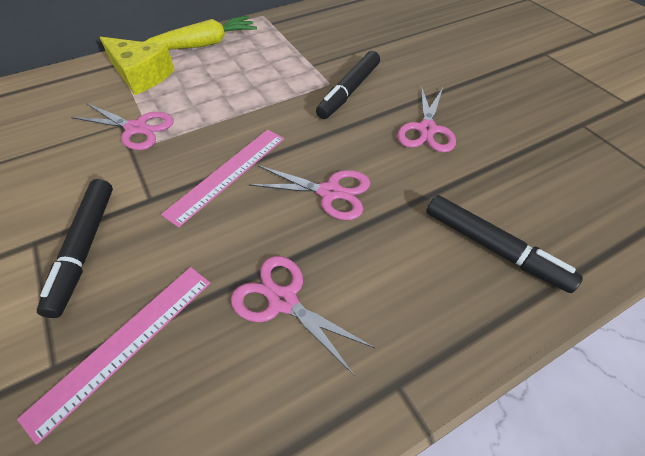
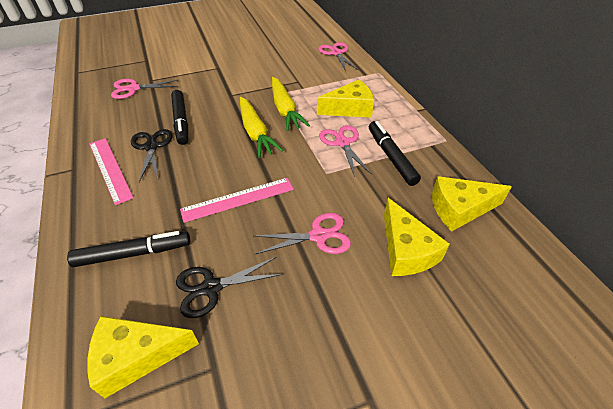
black scissors: none = 0 -> [131,129,173,182] [176,257,283,318] = 2
yellow carrot: [144,16,257,50] = 1 -> [240,97,283,158] [272,77,310,131] = 2
yellow cheese: [99,37,175,95] = 1 -> [87,316,199,398] [317,80,374,118] [384,198,450,276] [432,176,512,232] = 4

